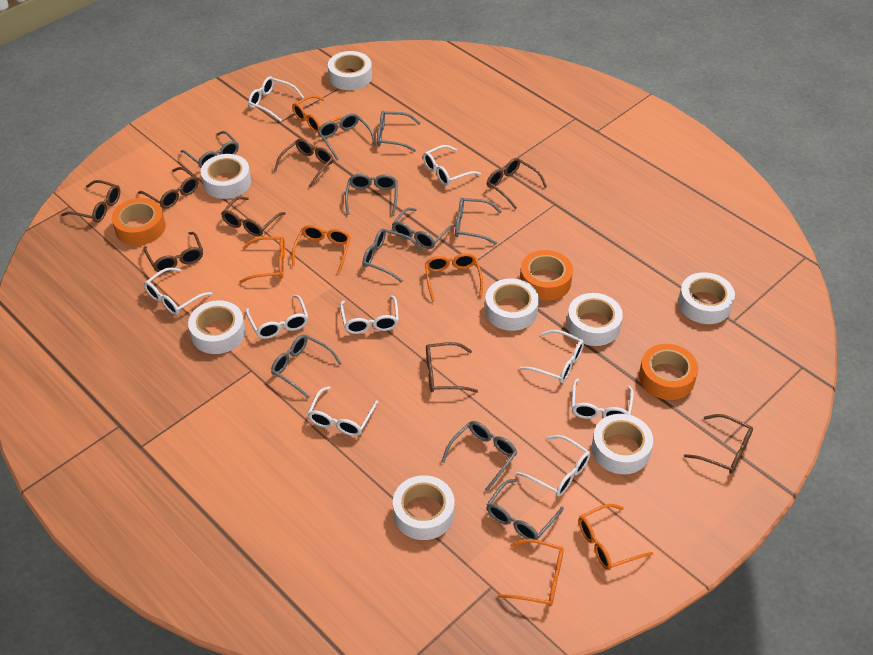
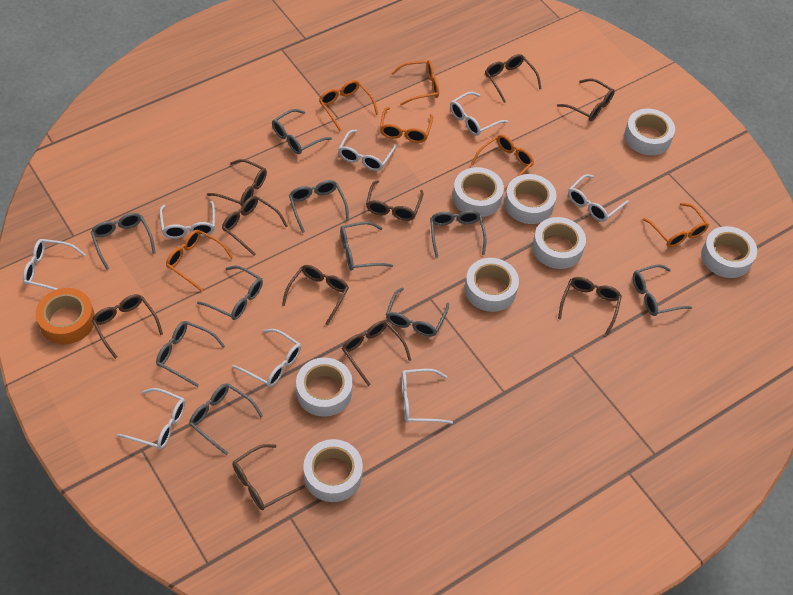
brown glasses: [61,180,120,223] [138,167,198,209] [143,232,203,273] [221,197,286,237] [274,139,333,188] [426,342,478,393] [487,158,547,209] [684,414,753,474] = 8 -> [92,294,163,359] [207,159,267,207] [222,196,288,256] [232,444,305,510] [282,265,349,326] [342,321,411,386] [366,180,423,221] [485,54,542,103] [557,78,615,121] [558,277,622,335] = 10
orange tape: [112,198,166,245] [520,250,573,300] [639,344,698,400] = 3 -> [36,288,95,344] = 1
white glasses: [144,267,212,315] [246,295,308,339] [248,76,304,122] [307,386,378,436] [340,295,399,334] [423,145,481,186] [516,435,590,496] [519,330,584,383] [572,378,634,419] = 9 -> [23,239,86,290] [117,388,185,449] [159,201,215,239] [232,329,301,387] [338,130,398,171] [401,369,453,424] [450,92,508,136] [568,174,629,222] = 8

